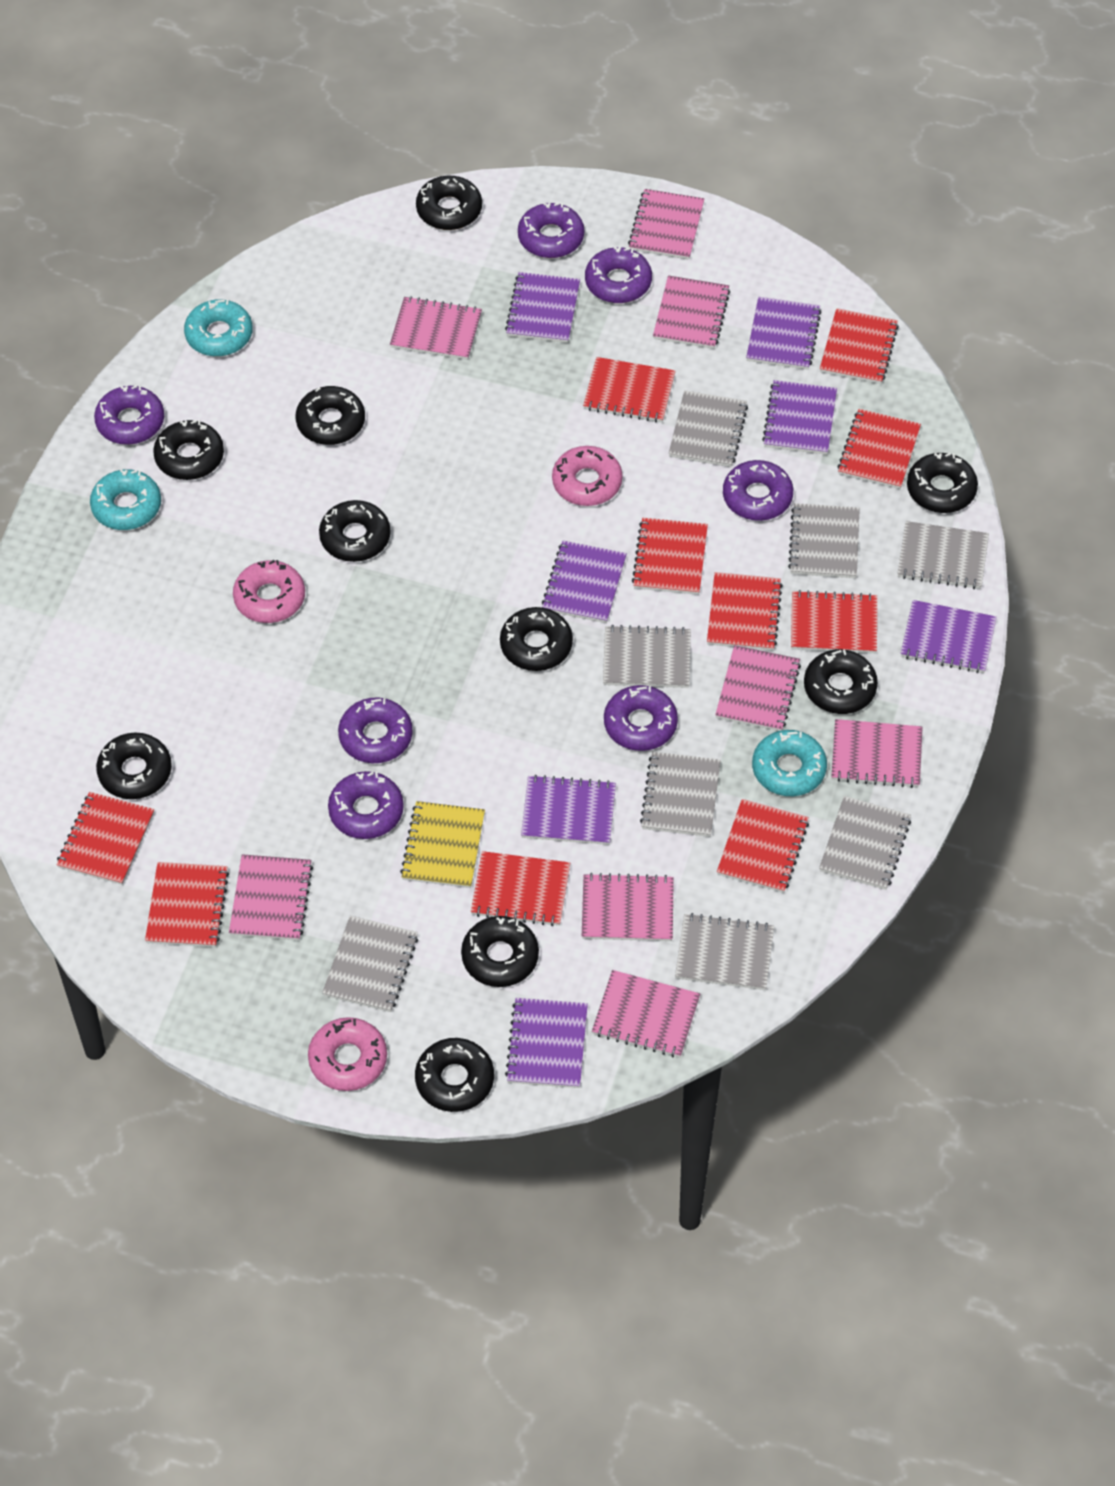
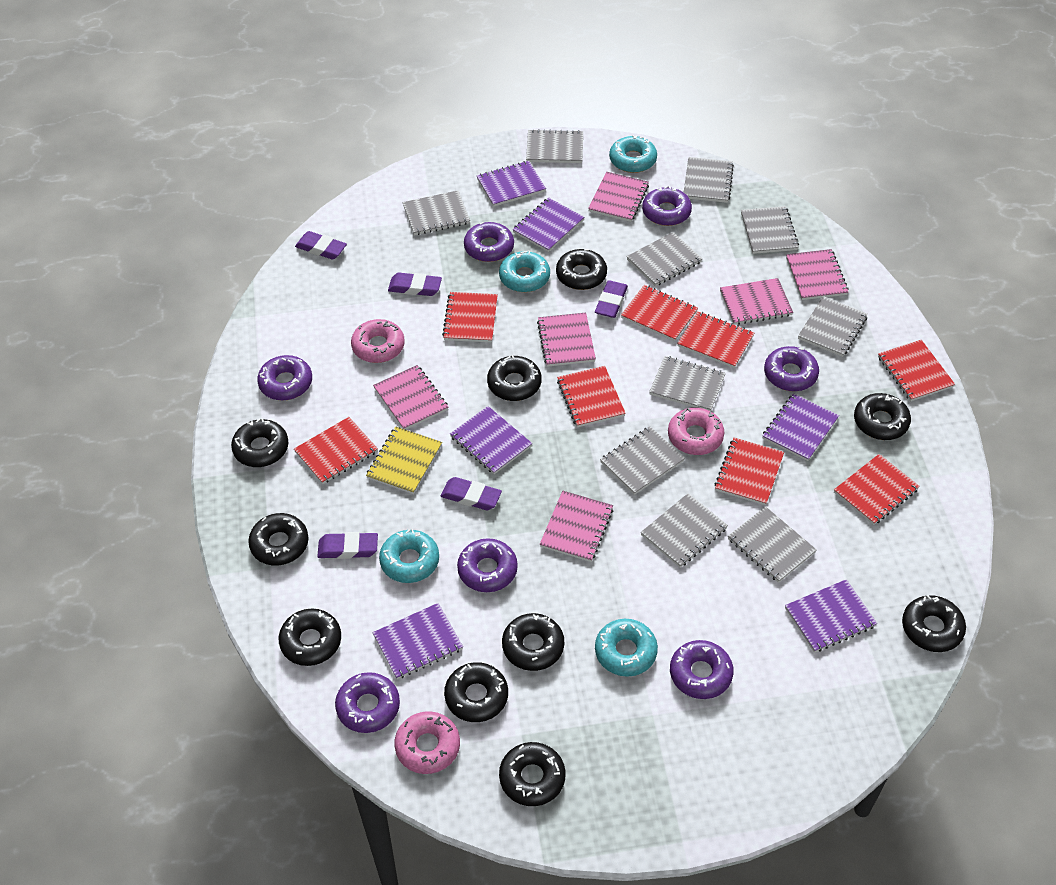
grey notebook: [322,916,418,1012] [603,625,691,688] [640,752,721,837] [669,390,748,467] [675,913,774,990] [788,503,860,578] [819,796,911,890] [897,521,989,589] = 8 -> [403,190,470,235] [526,129,583,163] [600,426,685,495] [627,232,702,287] [641,493,728,568] [649,356,726,411] [684,157,734,203] [728,506,817,583] [741,206,799,254] [798,296,868,357] = 10
pink notebook: [229,854,313,940] [390,296,482,360] [582,873,674,941] [592,970,700,1057] [628,189,704,260] [653,276,730,349] [715,645,801,731] [831,719,923,788] = 8 -> [373,365,448,430] [537,313,596,367] [540,491,613,562] [588,172,649,222] [720,278,793,325] [786,249,849,300] = 6
purple eraser: none = 0 -> [295,231,347,260] [317,532,378,559] [388,273,442,296] [441,477,502,510] [595,280,628,318] = 5
purple notebook: [505,272,580,343] [505,998,588,1088] [521,775,616,845] [542,540,627,623] [746,297,822,370] [762,380,837,455] [900,600,997,673] = 7 -> [373,603,463,679] [450,406,532,474] [477,161,546,207] [512,198,584,252] [763,393,839,461] [785,579,877,652] = 6
red notebook: [56,792,154,885] [145,862,229,947] [471,851,570,926] [583,357,675,422] [632,518,708,595] [707,572,783,651] [717,799,809,893] [791,590,877,653] [820,308,899,384] [837,409,921,489] = 10 -> [294,417,378,484] [442,292,498,343] [557,366,626,427] [621,285,698,341] [677,311,754,368] [715,437,784,505] [834,454,920,525] [878,340,955,401] = 8
turquoise donut: [90,469,161,530] [184,299,253,357] [752,730,827,796] = 3 -> [379,529,439,583] [499,251,550,292] [595,619,658,677] [609,135,657,173] = 4

